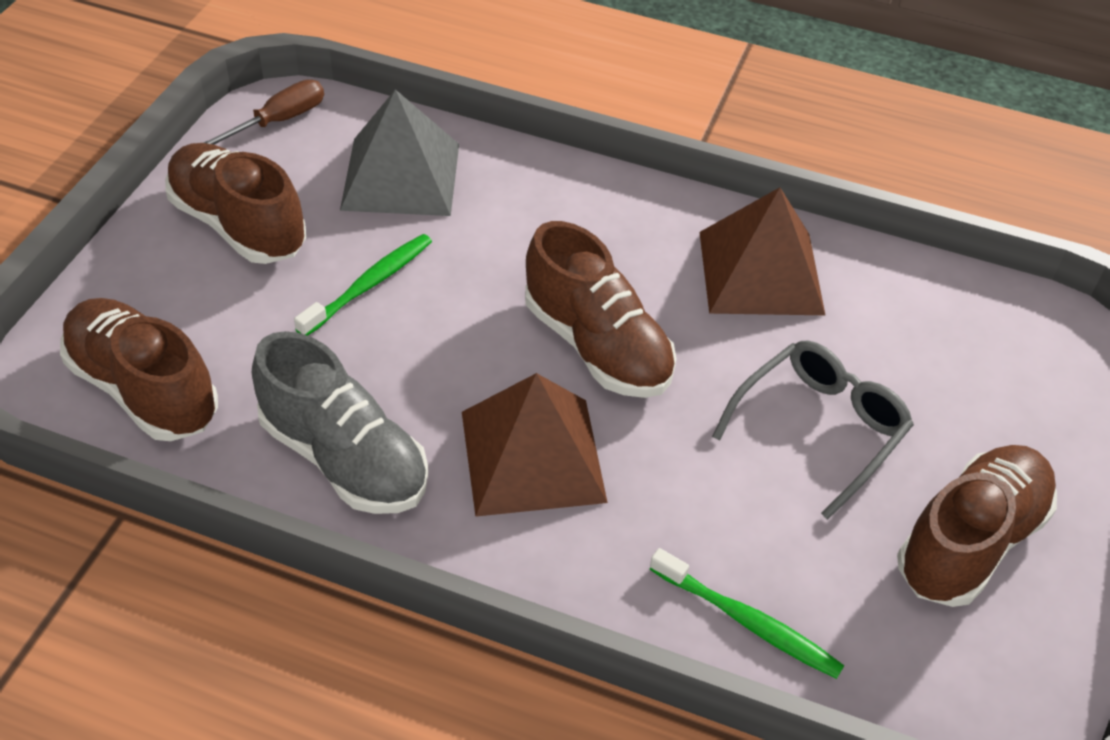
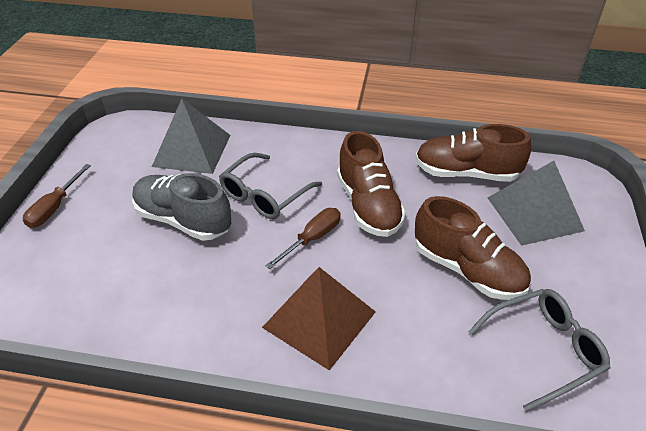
brown pyramid: [462,373,608,517] [699,187,825,315] = 2 -> [262,267,376,371] = 1
brown screwdriver: [203,80,324,144] = 1 -> [23,164,91,228] [265,208,341,269] = 2
brown shoe: [60,298,218,441] [165,143,306,264] [525,221,676,398] [897,445,1057,607] = 4 -> [337,131,406,237] [415,124,531,182] [415,196,531,300] = 3
green toothbrush: [294,234,432,336] [650,548,844,679] = 2 -> none = 0
grey glasses: [712,341,914,520] = 1 -> [219,153,322,219] [468,289,610,412] = 2
grey pyramid: [340,89,459,216] = 1 -> [152,99,231,174] [488,161,585,246] = 2

